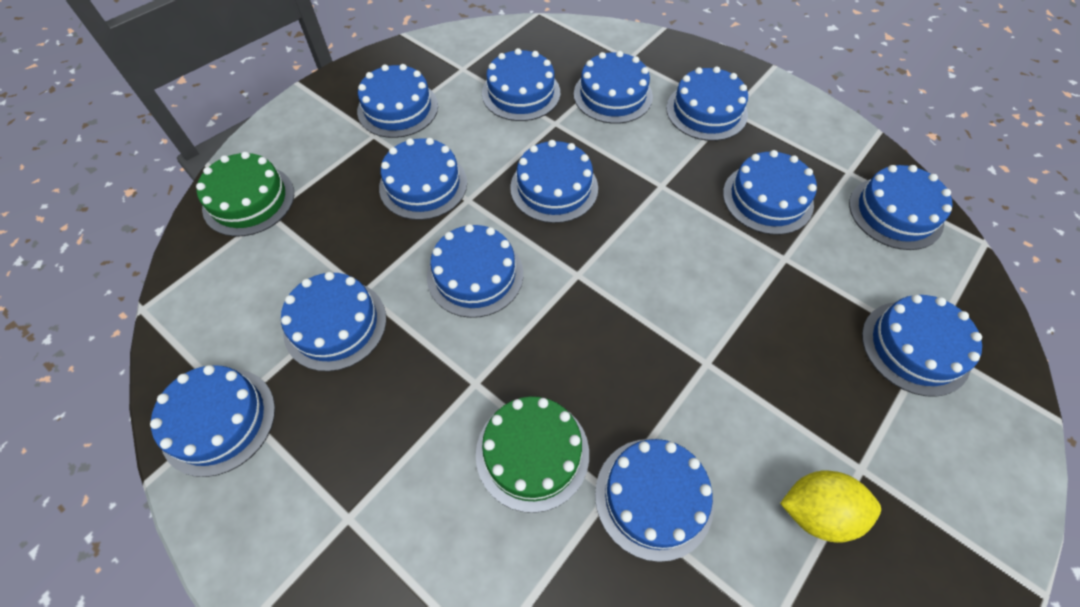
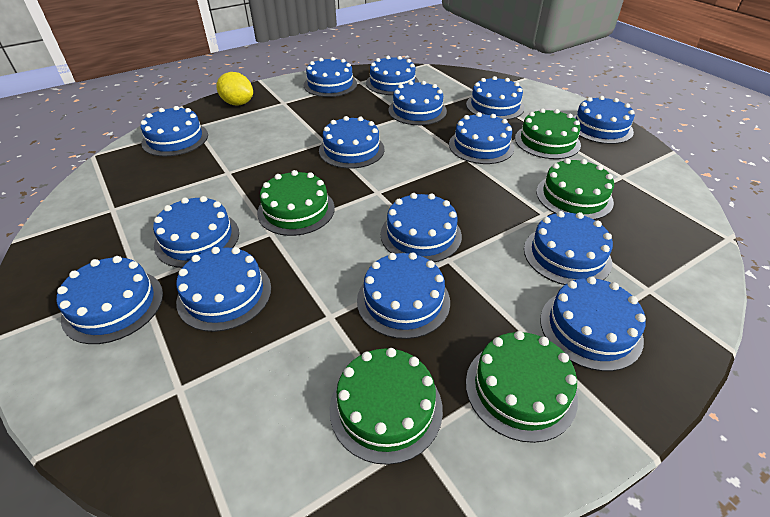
blue cake: [150,365,275,477] [281,272,386,372] [357,64,438,138] [379,138,467,220] [427,224,523,318] [482,48,560,121] [510,140,598,223] [574,51,653,124] [595,439,714,562] [666,66,748,141] [723,150,817,235] [849,165,953,250] [862,295,982,397] = 13 -> [57,256,163,344] [141,106,208,156] [153,196,239,268] [176,247,271,332] [304,57,357,97] [319,116,384,169] [357,252,450,339] [366,56,419,95] [381,193,462,262] [388,81,447,125] [449,112,514,164] [466,76,525,120] [524,211,613,285] [540,277,646,371] [573,96,635,144] = 15
green cake: [196,152,294,237] [476,397,589,513] = 2 -> [257,170,335,236] [330,348,443,465] [466,331,578,443] [515,108,581,159] [536,158,614,220] = 5

